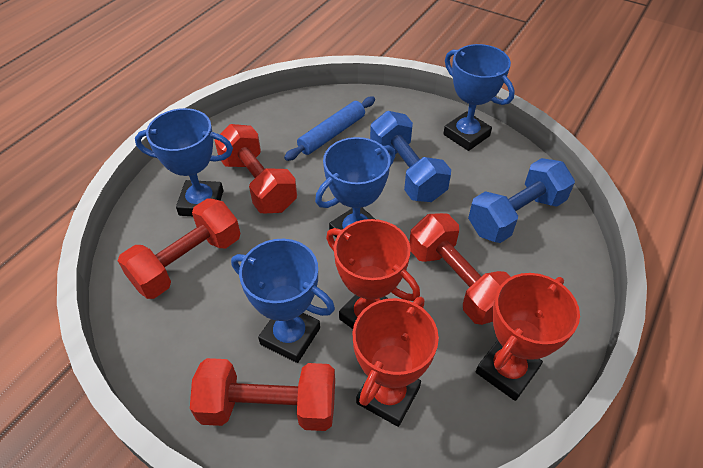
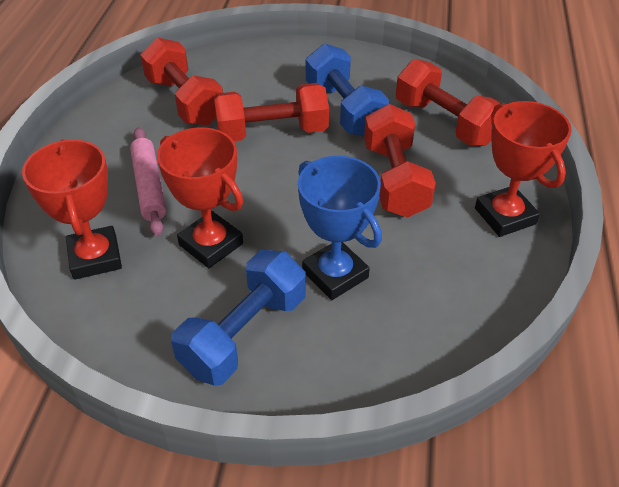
blue rolling pin: [284,97,375,161] = 1 -> none = 0
blue trophy: [135,108,233,216] [231,239,335,363] [315,137,395,238] [443,44,515,151] = 4 -> [298,156,382,300] = 1
pink rolling pin: none = 0 -> [130,127,166,236] = 1

